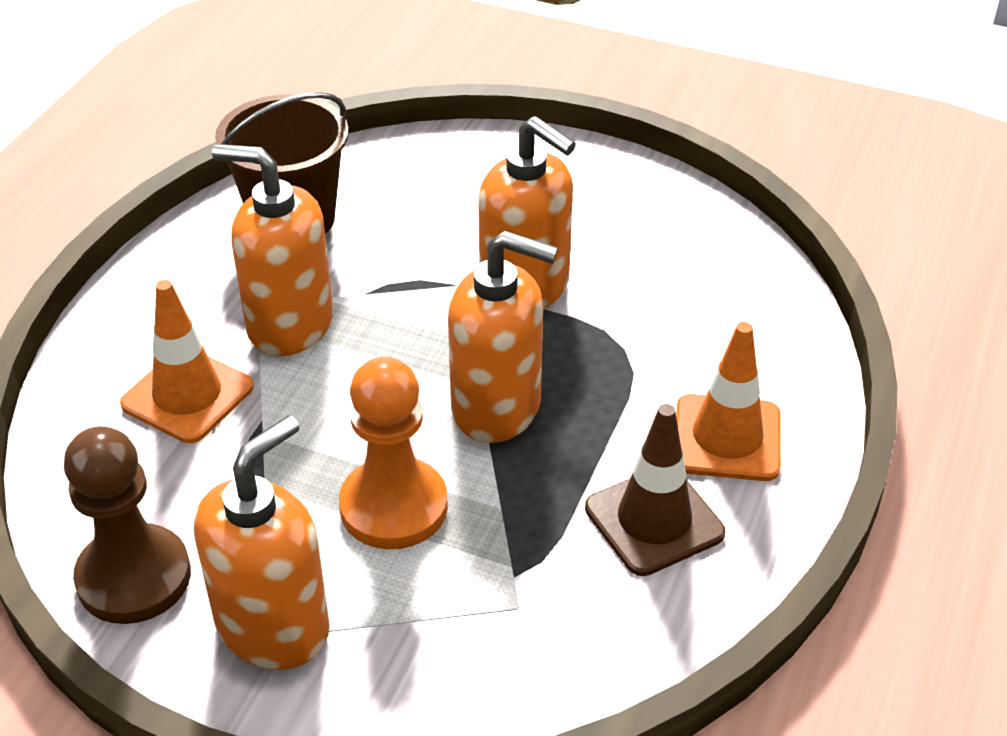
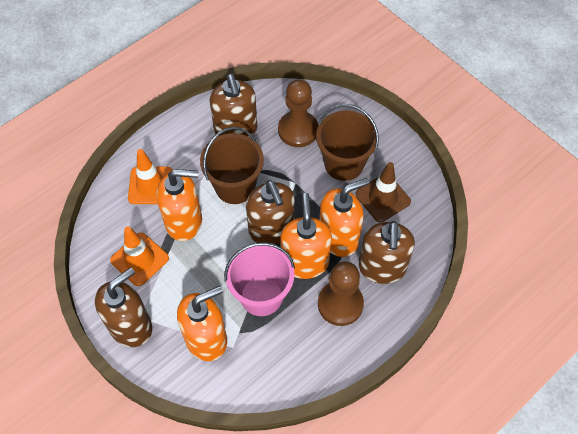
brown bucket: [215,92,349,234] = 1 -> [200,127,264,204] [316,104,379,181] = 2
brown pawn: [64,426,191,624] = 1 -> [278,79,318,147] [318,261,364,326] = 2
brown soap dispenser: none = 0 -> [95,267,152,347] [210,74,257,138] [246,180,295,245] [358,221,415,284] = 4
orange pawn: [339,357,448,549] = 1 -> none = 0
pink bucket: none = 0 -> [224,242,295,316] = 1

